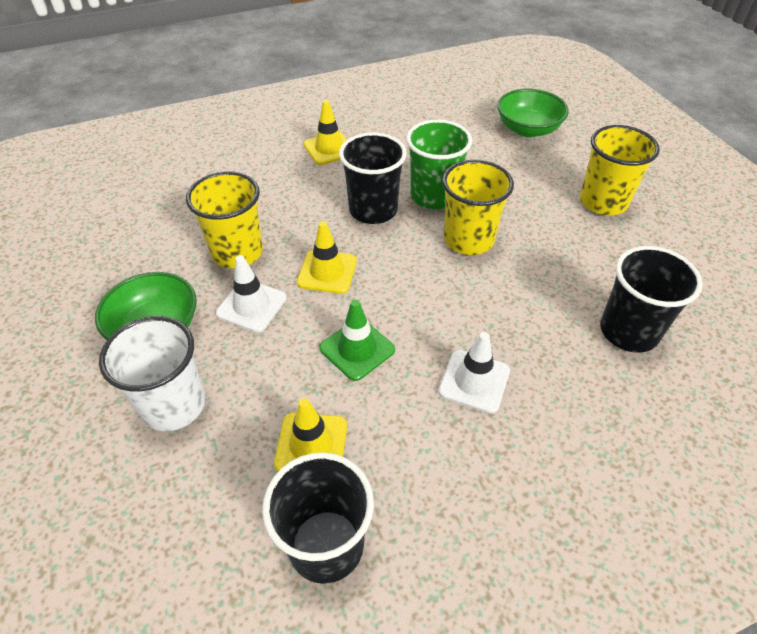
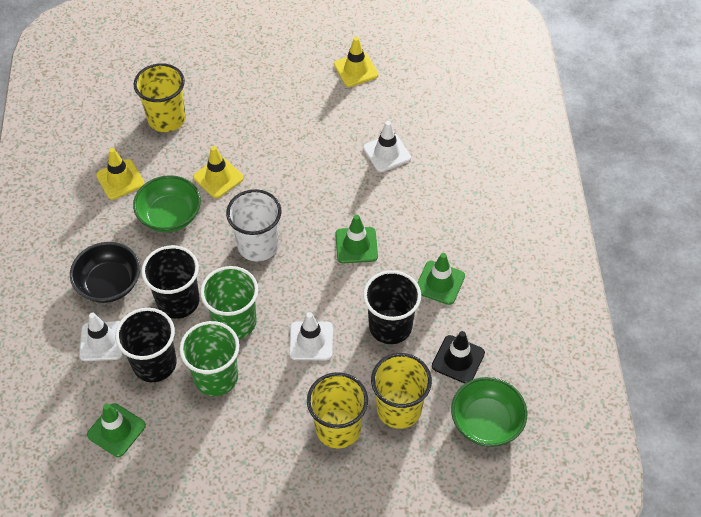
black bowl: none = 0 -> [70,242,140,303] = 1
black traffic cone: none = 0 -> [432,331,485,383] = 1
green cup: [406,120,472,209] = 1 -> [179,321,239,396] [200,266,258,339] = 2
green traffic cone: [319,299,395,381] = 1 -> [87,403,146,457] [335,215,378,263] [417,253,465,305] = 3
white traffic cone: [216,255,287,333] [438,332,510,414] = 2 -> [79,313,123,361] [289,312,333,360] [363,121,411,172] = 3

